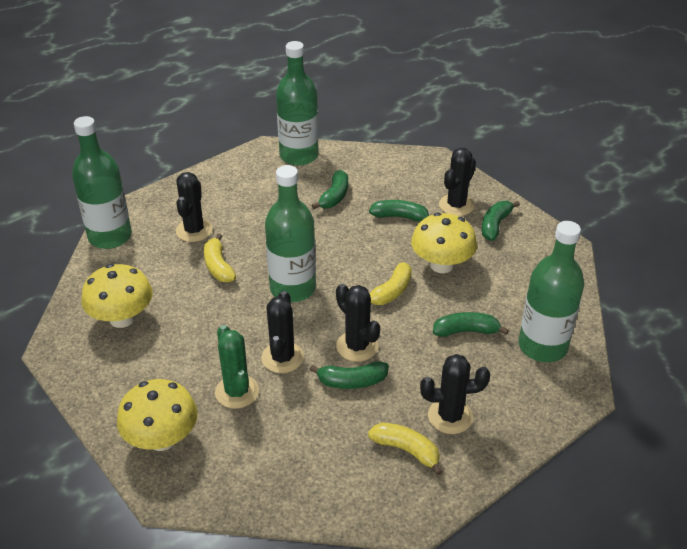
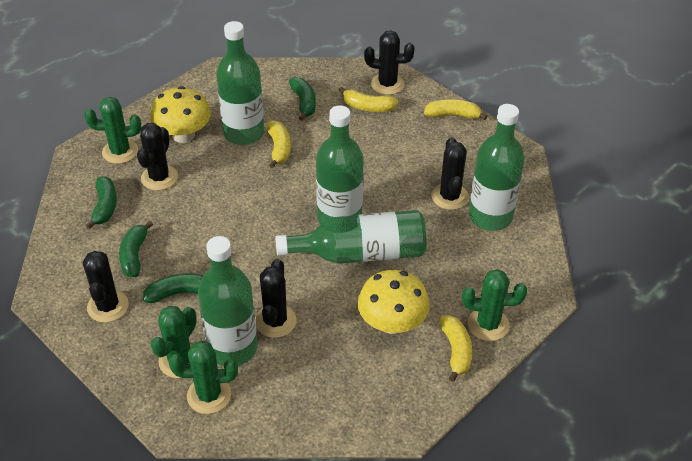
green banana: [310,361,389,389] [312,170,348,209] [369,200,429,222] [433,312,509,337] [482,201,520,241] = 5 -> [86,176,117,229] [119,221,153,277] [143,273,203,303] [289,77,316,121] = 4
green bottle: [72,116,132,249] [265,165,316,302] [276,41,319,166] [519,221,584,362] = 4 -> [198,236,258,366] [216,21,264,145] [275,210,426,264] [316,105,364,225] [469,104,525,231] = 5
green cactus: [215,325,259,409] = 1 -> [84,97,141,164] [150,306,197,378] [169,341,238,414] [462,269,527,341] = 4
yellow banana: [204,234,236,282] [368,423,442,475] [370,262,412,305] = 3 -> [266,120,291,168] [339,87,398,112] [424,99,488,120] [440,315,472,382] = 4
yellow mushroom: [81,264,153,328] [117,379,198,451] [411,213,477,273] = 3 -> [150,86,211,143] [358,270,430,334] = 2

